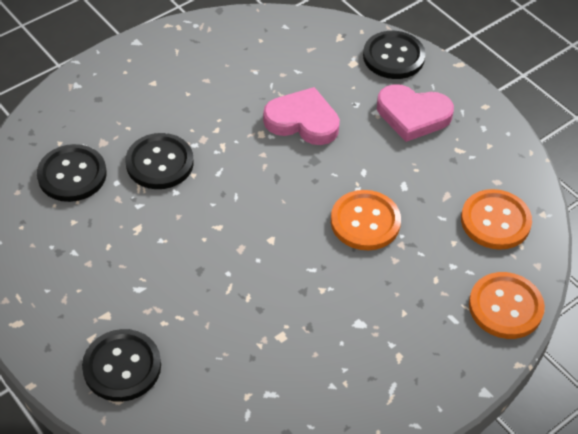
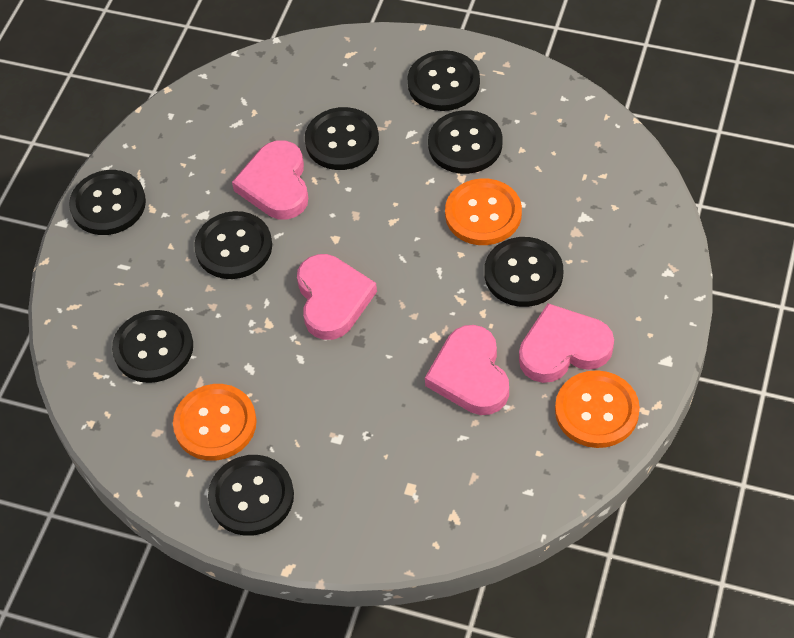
black button: [37,144,107,202] [82,329,161,402] [125,133,194,189] [363,31,426,79] = 4 -> [69,170,146,235] [112,310,193,383] [194,211,272,279] [208,455,294,536] [305,107,379,170] [407,50,480,111] [428,110,502,174] [484,237,563,307] = 8
pink heart: [263,87,340,145] [377,84,454,142] = 2 -> [232,140,308,220] [297,254,377,340] [425,325,509,415] [519,303,614,383] = 4

